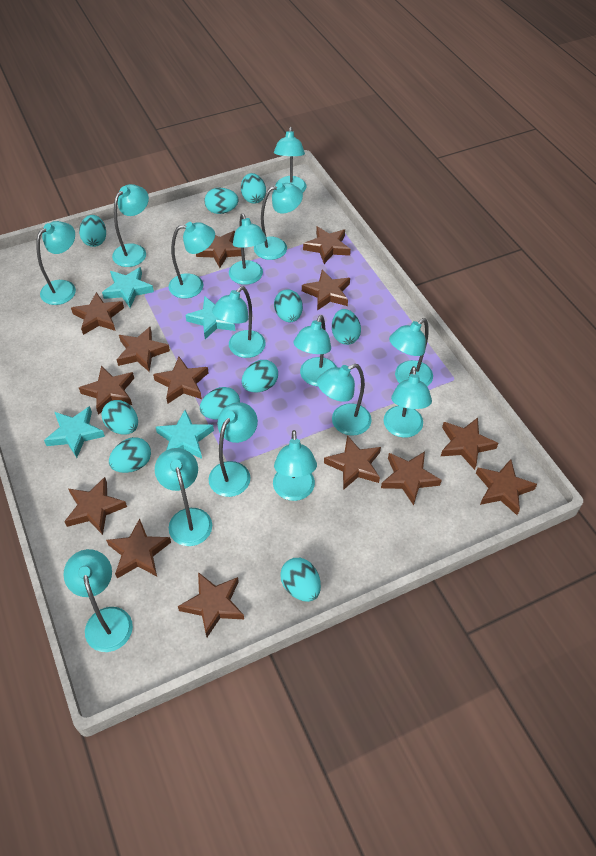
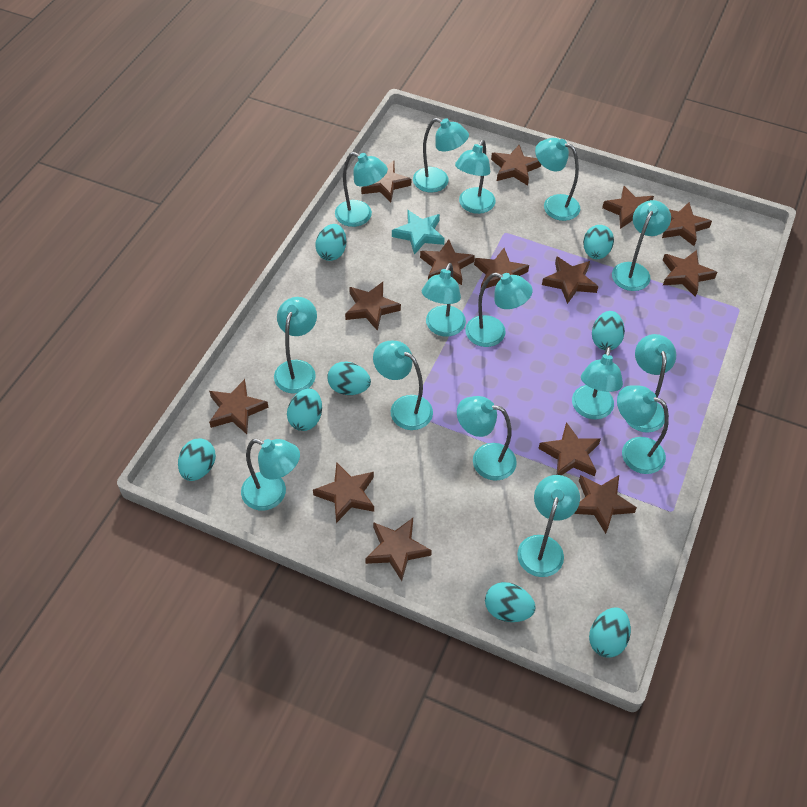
turquoise egg: [79,215,106,247] [101,400,138,434] [109,437,151,473] [200,387,240,420] [205,188,239,214] [241,173,266,204] [242,360,278,392] [274,289,303,322] [280,558,321,602] [332,309,361,345] = 10 -> [178,438,216,481] [287,388,322,431] [315,224,346,261] [327,362,371,395] [485,582,536,622] [583,225,614,259] [589,608,631,658] [592,311,625,350] = 8
turquoise star: [44,406,105,458] [102,267,154,308] [156,410,214,459] [186,296,235,339] = 4 -> [392,210,445,255] = 1

